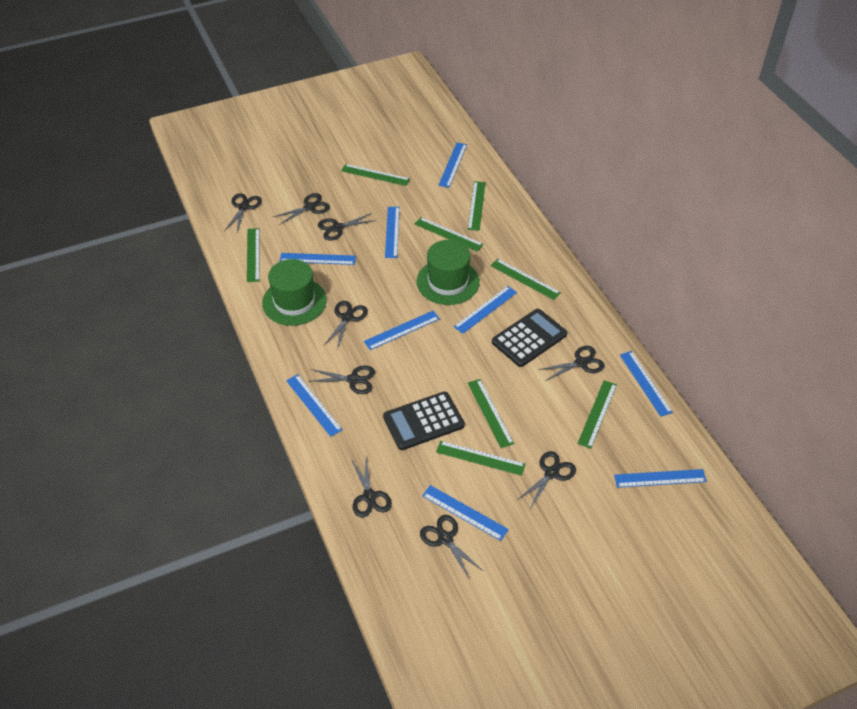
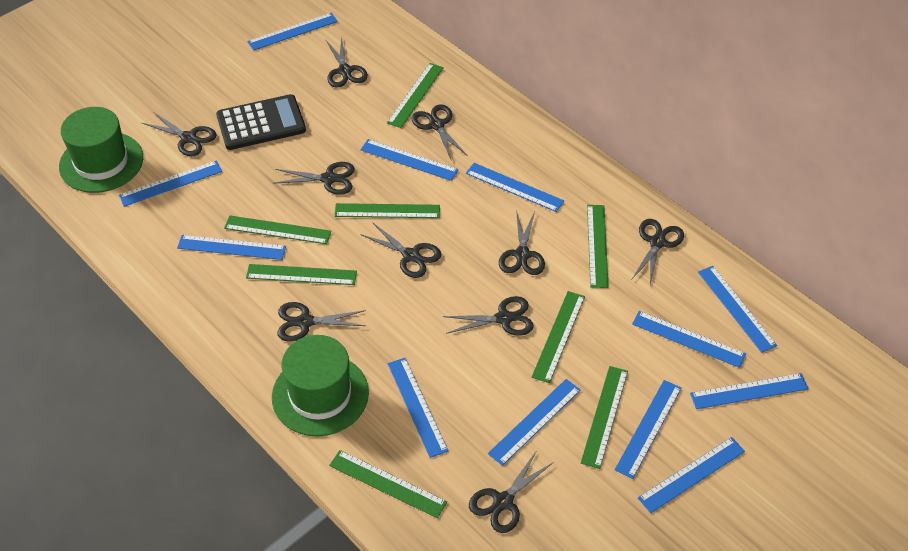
black calculator: [383,391,465,450] [492,309,567,367] = 2 -> [216,94,306,150] = 1
black scissors: [225,193,262,232] [273,193,330,225] [308,365,375,394] [318,213,377,241] [324,301,368,349] [351,457,392,518] [420,515,483,580] [517,451,576,509] [538,346,605,381] = 9 -> [142,112,217,156] [273,162,355,195] [277,302,366,342] [326,36,368,88] [360,222,441,278] [411,104,468,161] [443,296,534,336] [469,450,554,533] [499,210,545,275] [632,219,684,285] = 10
blue ruler: [279,253,356,265] [286,374,343,437] [364,311,440,350] [385,207,400,258] [422,485,509,541] [438,143,467,188] [454,286,517,334] [614,469,707,488] [620,351,673,417] = 9 -> [119,161,222,207] [177,235,286,260] [247,13,338,51] [361,139,458,181] [388,358,448,458] [466,163,564,212] [488,379,581,466] [615,380,682,479] [632,311,746,368] [638,437,745,513] [690,373,809,409] [698,266,777,353] = 12

